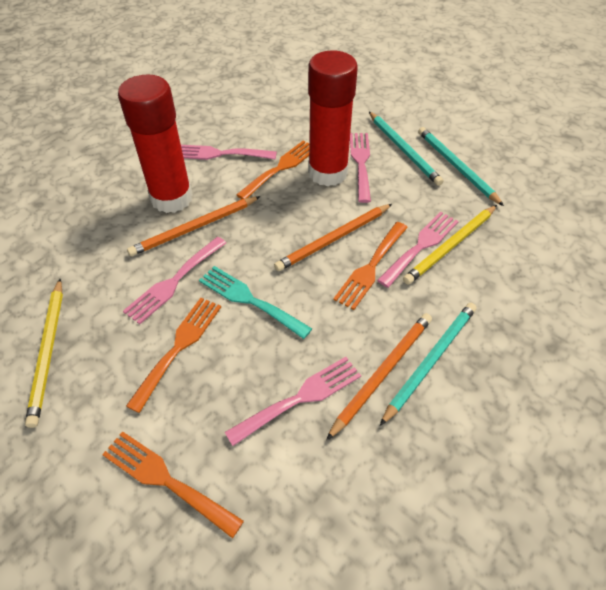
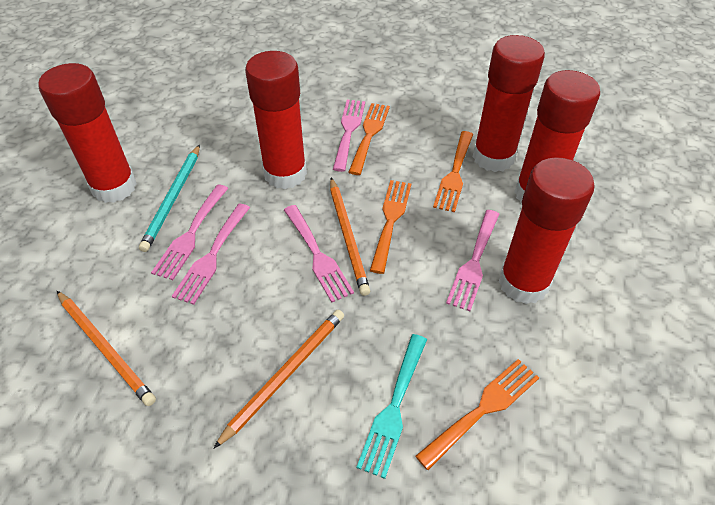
red glue stick: [118,74,193,213] [308,50,358,186] = 2 -> [38,63,137,203] [245,51,307,189] [472,35,545,172] [499,157,595,304] [514,70,600,204] = 5
turquoise pencil: [369,112,443,186] [380,303,477,426] [418,127,504,206] = 3 -> [139,144,200,252] = 1
yellow pencil: [25,279,63,428] [403,205,497,285] = 2 -> none = 0

